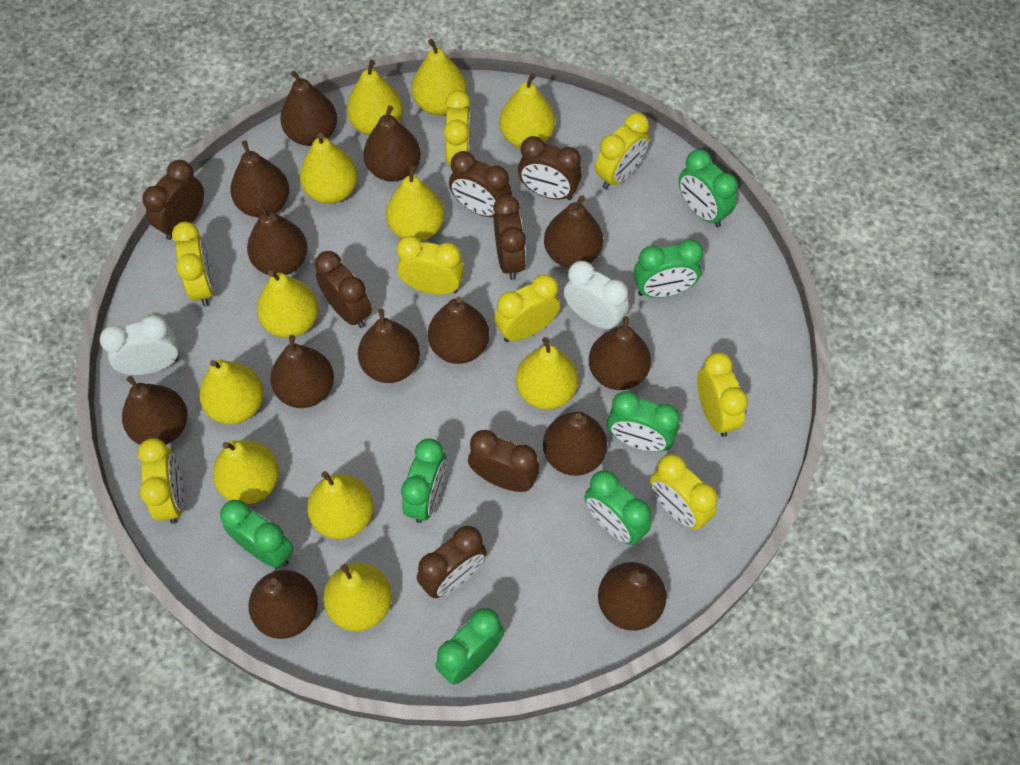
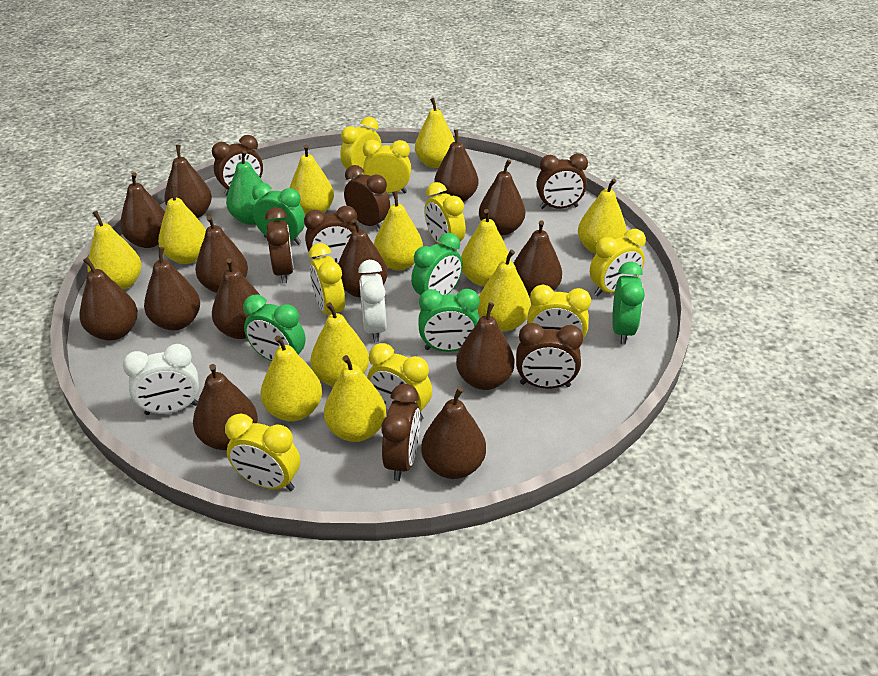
green clock: [220,500,294,568] [401,439,447,523] [435,608,504,684] [584,470,651,545] [607,391,680,452] [634,240,703,298] [679,150,738,227] = 7 -> [243,295,306,361] [252,183,305,245] [411,233,463,295] [419,289,480,352] [612,261,645,344] = 5
green pear: none = 0 -> [226,150,270,225] = 1

